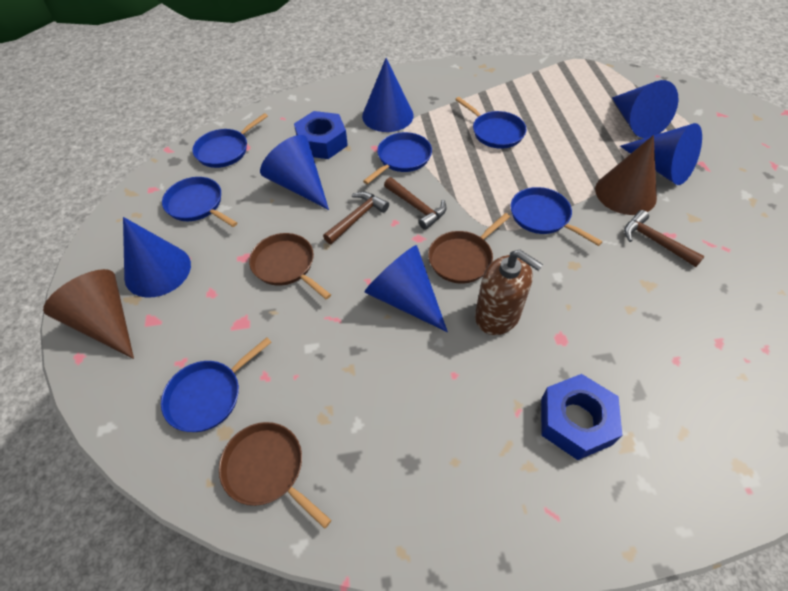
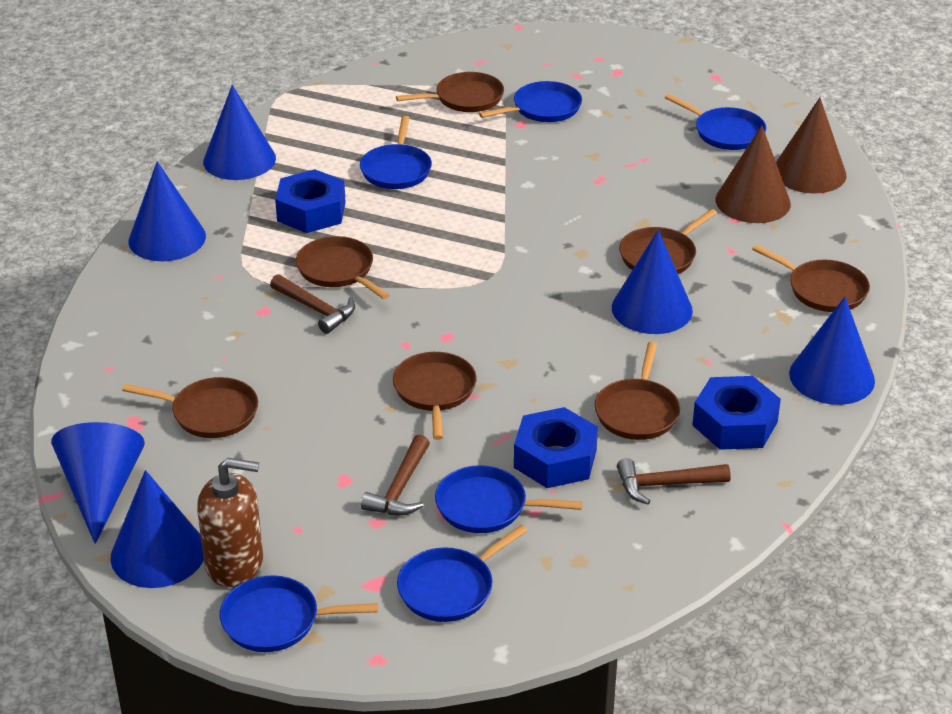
blue nut: [294,111,348,159] [541,374,622,460] = 2 -> [275,169,346,233] [514,407,598,488] [692,376,781,450] = 3
brown pan: [219,422,331,529] [249,233,331,299] [428,213,510,284] = 3 -> [122,377,258,438] [296,236,389,299] [393,352,477,440] [396,72,504,112] [595,342,680,440] [619,209,717,274] [752,244,870,312] = 7

